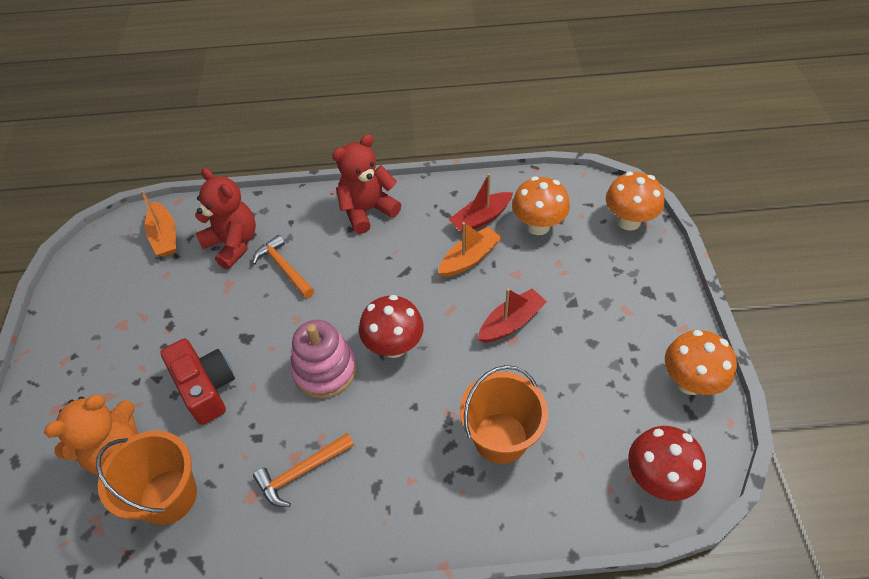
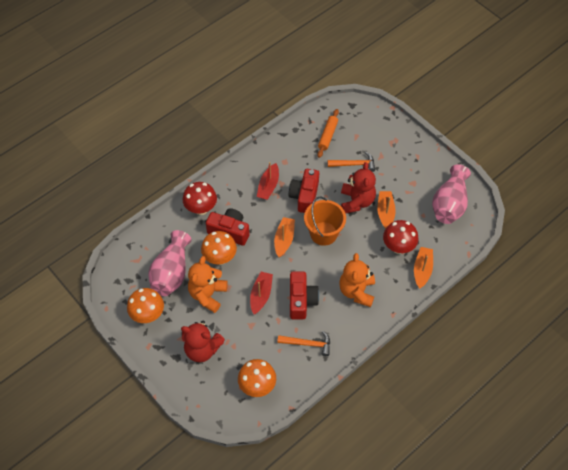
orange boat: [141,190,176,257] [438,222,502,277] = 2 -> [274,217,295,258] [378,191,396,229] [414,247,433,289] = 3
orange bucket: [96,431,197,525] [460,365,548,464] = 2 -> [304,197,346,246] = 1
orange rolling pin: none = 0 -> [317,109,339,158] = 1
orange teddy bear: [44,395,138,475] = 1 -> [188,256,228,313] [339,253,375,307] = 2
pink stacking toy: [290,320,357,398] = 1 -> none = 0
pink vase: none = 0 -> [148,230,192,296] [432,164,471,224] = 2
red camera: [161,338,235,425] = 1 -> [206,208,249,246] [289,169,319,213] [290,271,319,319] = 3

